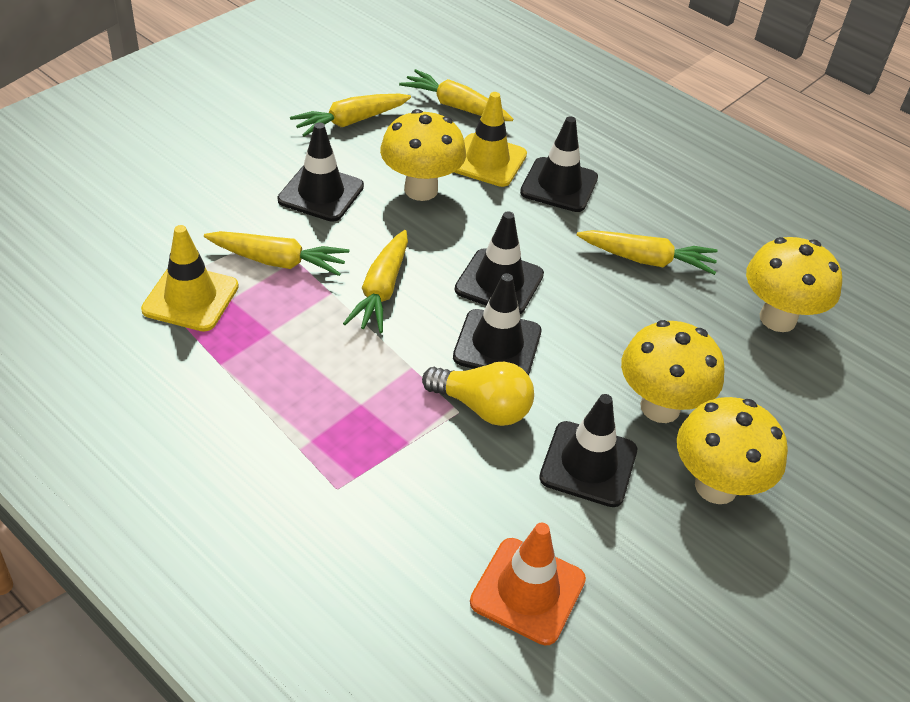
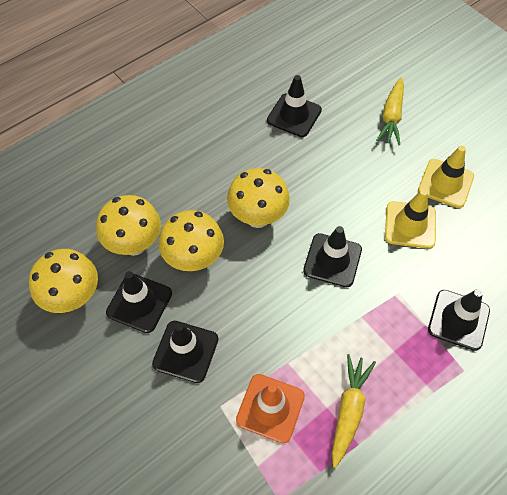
yellow carrot: [204,231,349,276] [290,94,411,137] [343,230,408,333] [399,69,513,121] [577,230,718,275] = 5 -> [332,354,376,468] [376,77,404,145] = 2
yellow light bulb: [422,362,534,426] = 1 -> none = 0

